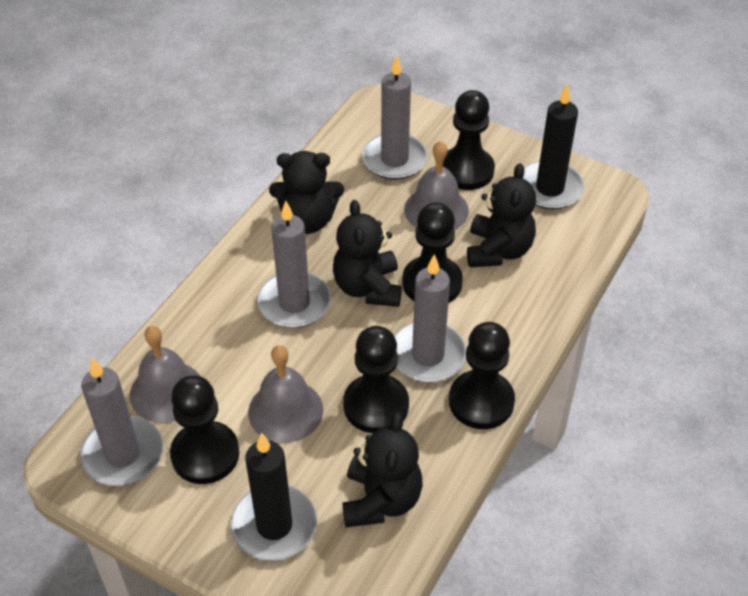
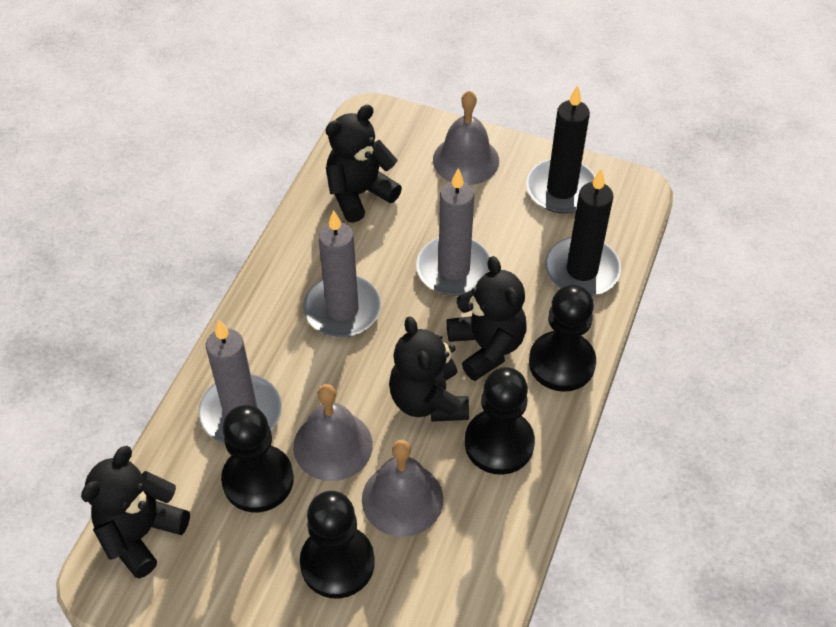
black pawn: [170,375,239,484] [343,326,409,433] [402,202,463,303] [443,90,495,190] [449,322,515,429] = 5 -> [221,405,294,512] [300,491,375,599] [465,367,535,475] [529,285,596,392] = 4
grey candle: [80,358,163,486] [257,201,331,328] [362,56,428,180] [394,254,467,382] = 4 -> [198,320,282,444] [303,210,381,337] [416,168,490,296] = 3

